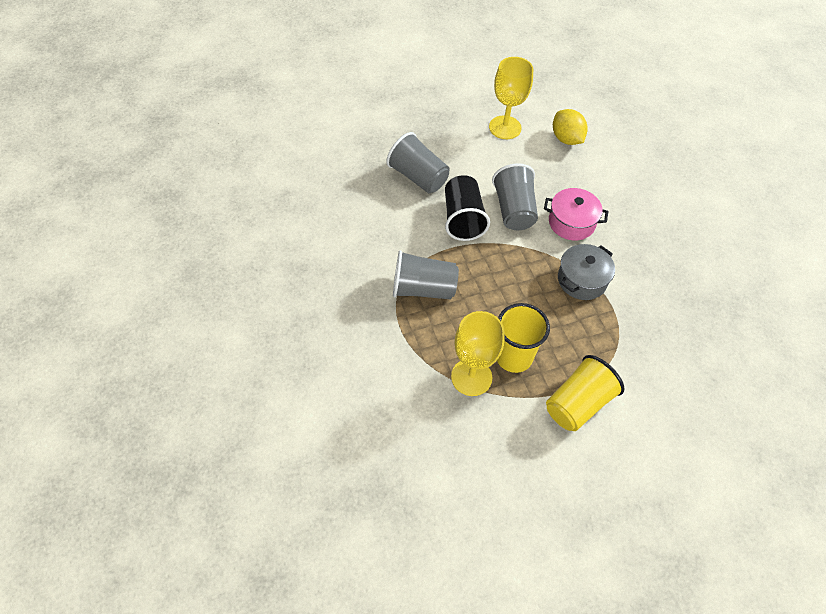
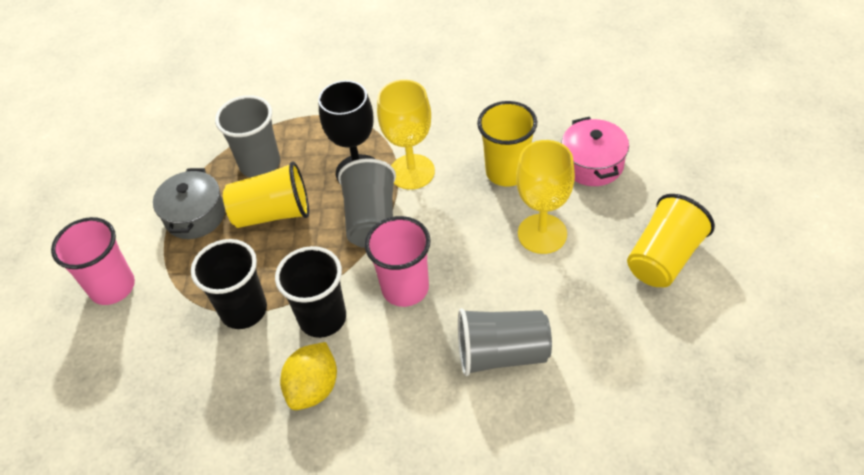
black cup: [445,175,490,241] = 1 -> [191,239,267,329] [275,246,346,338] = 2
black goblet: none = 0 -> [318,80,375,182] = 1
pink cup: none = 0 -> [51,217,135,305] [365,216,431,307] = 2
yellow cup: [497,303,550,373] [546,355,624,431] = 2 -> [223,161,309,228] [477,101,538,187] [627,194,715,287] = 3

